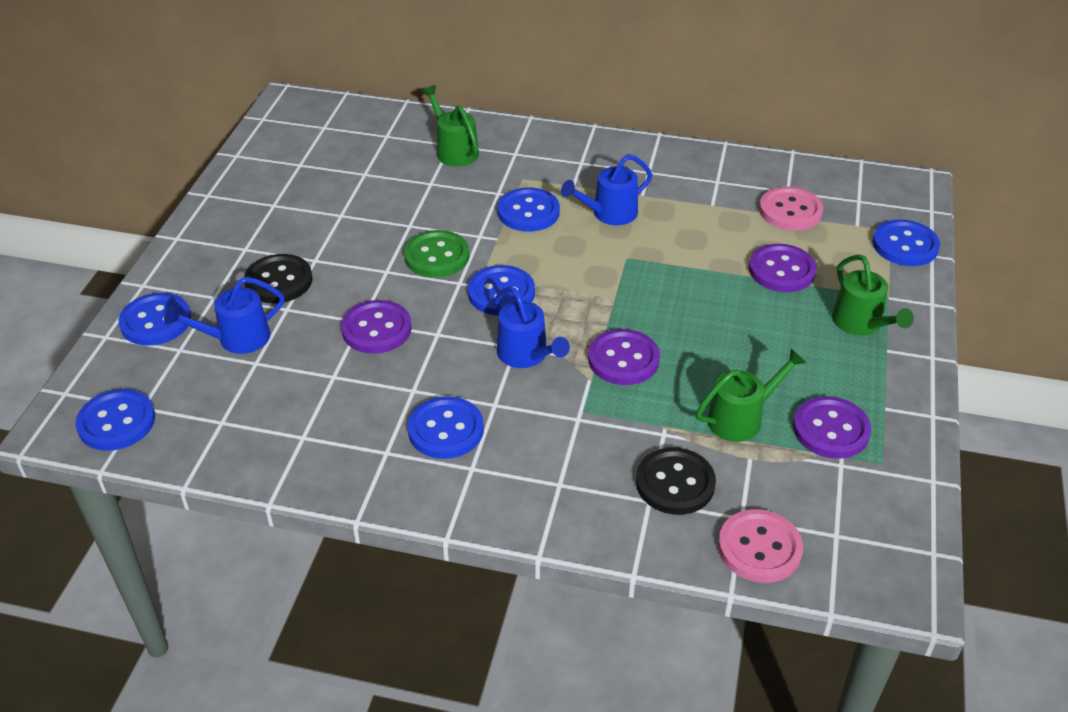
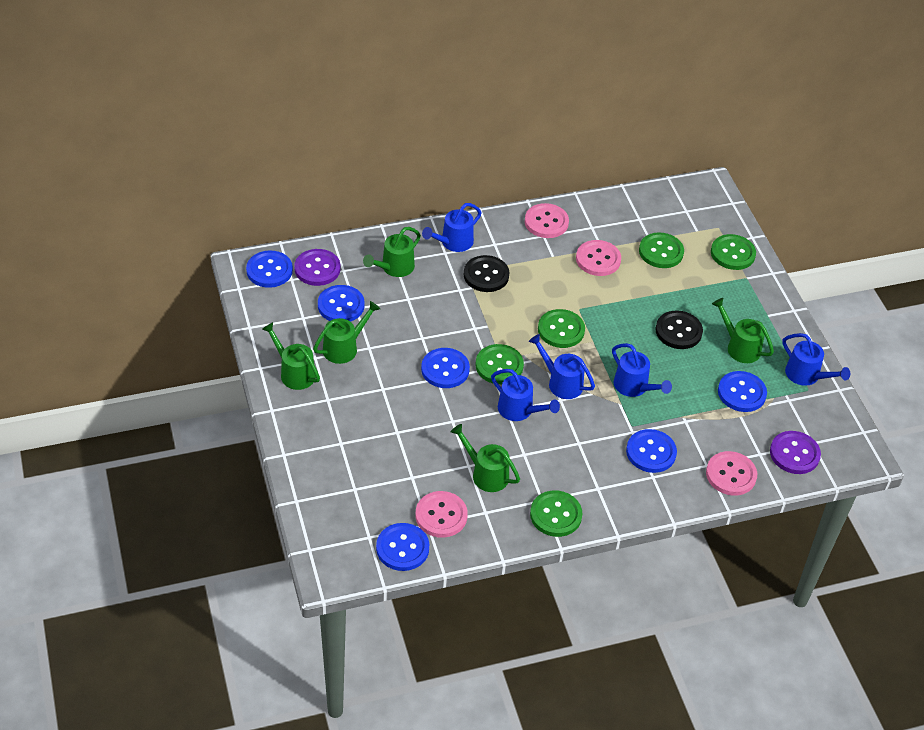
blue watering can: [164,277,285,354] [494,287,570,368] [561,154,652,225] = 3 -> [422,203,482,252] [491,369,560,421] [529,334,595,399] [612,343,672,397] [782,333,850,386] = 5
green button: [404,230,469,278] = 1 -> [476,344,524,384] [530,490,582,537] [538,309,585,348] [639,232,684,268] [711,234,756,270] = 5
green watering can: [422,85,479,167] [696,349,806,442] [832,255,914,336] = 3 -> [262,322,320,390] [313,301,380,364] [363,227,421,277] [451,424,520,492] [712,298,774,363] = 5
pink button: [718,509,803,583] [759,187,823,230] = 2 -> [415,491,468,538] [525,203,569,238] [576,240,621,276] [706,451,757,496] = 4
purple button: [341,300,412,354] [588,329,660,385] [749,244,817,292] [793,396,871,459] = 4 -> [294,249,340,286] [770,431,821,474] = 2

